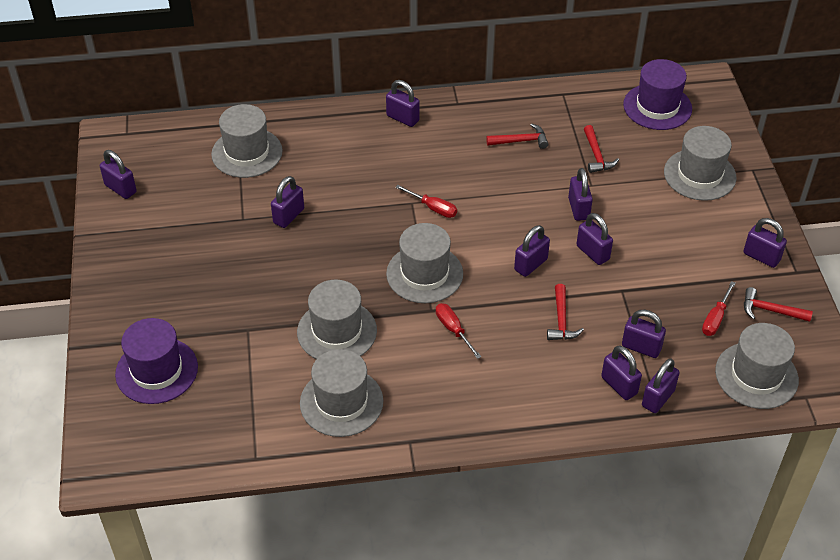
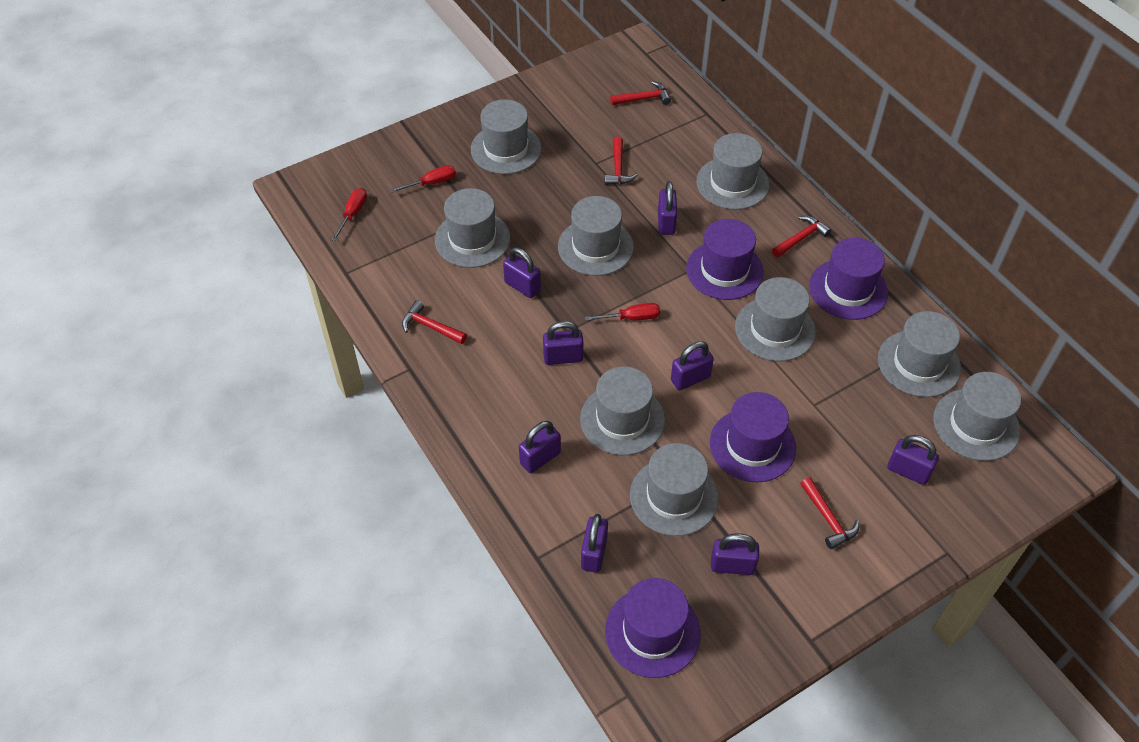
grey hat: [211,104,283,178] [297,279,377,359] [300,349,383,437] [386,223,463,303] [664,126,737,201] [715,323,799,409] = 6 -> [435,188,510,268] [471,99,542,174] [558,196,634,276] [580,366,665,455] [630,443,719,536] [696,133,769,210] [735,277,816,361] [878,311,961,397] [933,372,1021,461] = 9
purple hat: [115,318,198,404] [623,59,692,130] = 2 -> [605,578,701,678] [686,219,764,300] [710,392,796,482] [809,238,888,320] = 4
purple padlock: [100,150,137,199] [271,176,304,228] [386,80,420,127] [514,225,550,277] [568,168,593,221] [577,213,613,265] [601,346,642,400] [622,309,666,358] [642,359,680,413] [743,218,787,268] = 10 -> [503,247,541,298] [519,421,561,473] [543,321,583,365] [581,514,608,573] [658,181,677,235] [671,341,714,390] [711,533,759,575] [887,435,939,485] = 8
red hammer: [486,124,548,149] [547,284,584,340] [584,125,619,173] [744,287,813,322] = 4 -> [402,300,467,344] [605,137,638,185] [610,81,671,105] [772,216,831,257] [800,477,859,549] = 5

